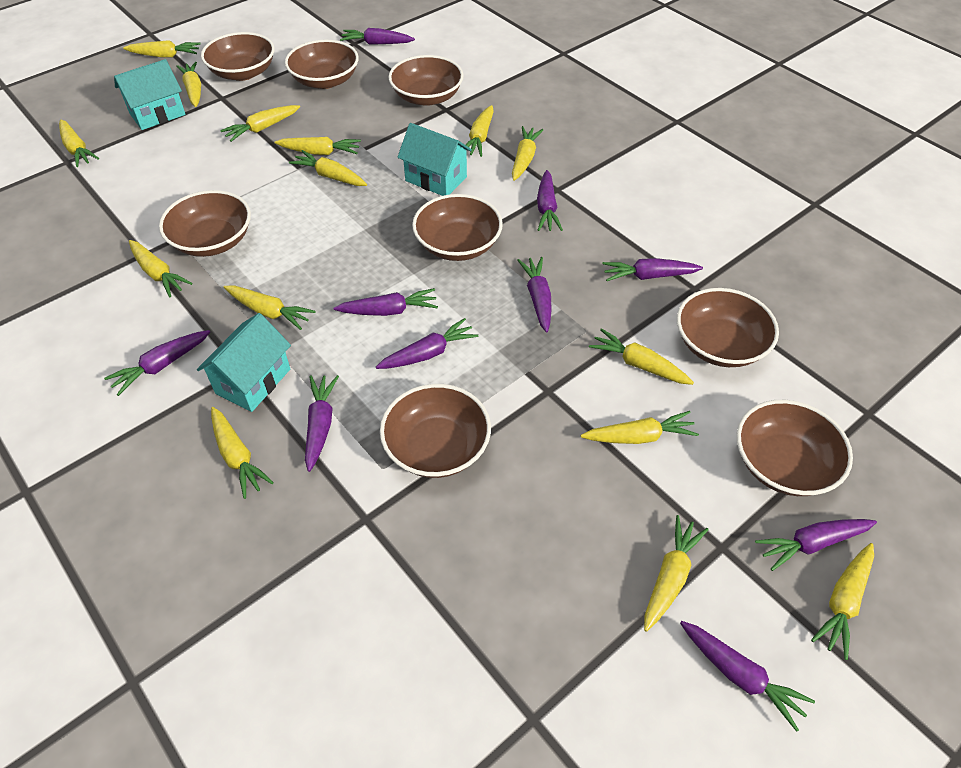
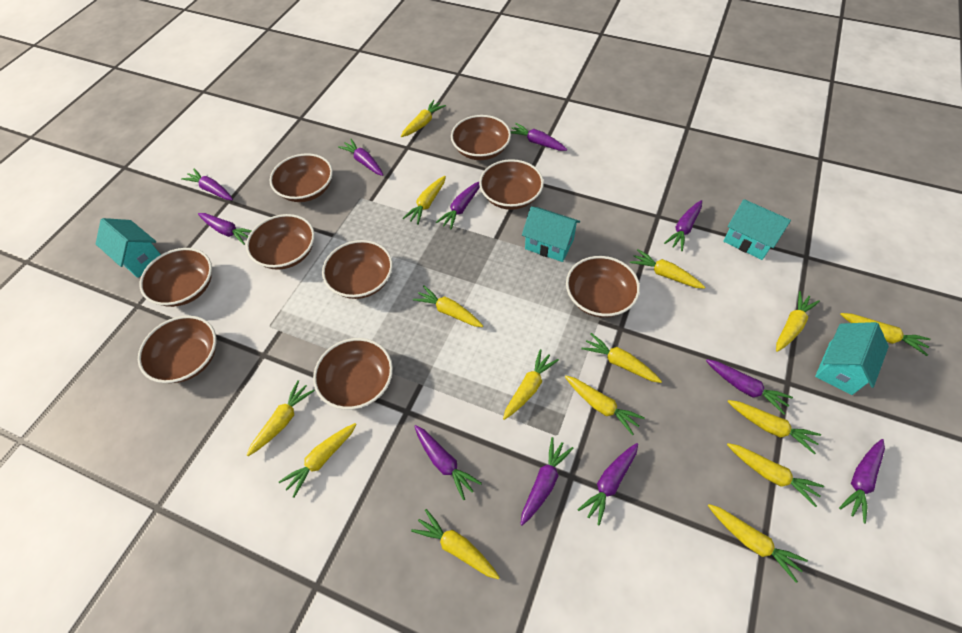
brown bowl: [159,190,251,257] [201,32,275,81] [285,39,359,89] [380,384,491,478] [389,55,464,106] [412,194,503,261] [677,288,779,367] [737,400,853,496] = 8 -> [138,315,216,383] [140,248,212,307] [246,214,315,270] [270,153,333,202] [313,338,393,410] [322,240,393,299] [451,115,511,160] [479,159,544,210] [566,256,640,318] = 9
purple carrot: [104,330,210,396] [305,375,339,472] [333,288,438,316] [340,28,415,45] [376,318,478,369] [517,257,552,333] [537,170,563,231] [602,258,703,281] [680,621,815,732] [755,519,877,571] = 10 -> [181,169,233,200] [198,213,252,245] [338,139,383,176] [414,425,482,500] [436,182,480,229] [510,123,568,151] [520,437,574,526] [577,443,638,526] [664,200,702,251] [706,359,793,415] [839,439,885,524] = 11
turquoise house: [114,59,186,130] [197,313,291,412] [397,123,472,196] = 3 -> [96,218,161,278] [522,206,580,262] [723,199,791,260] [815,322,889,395] = 4

